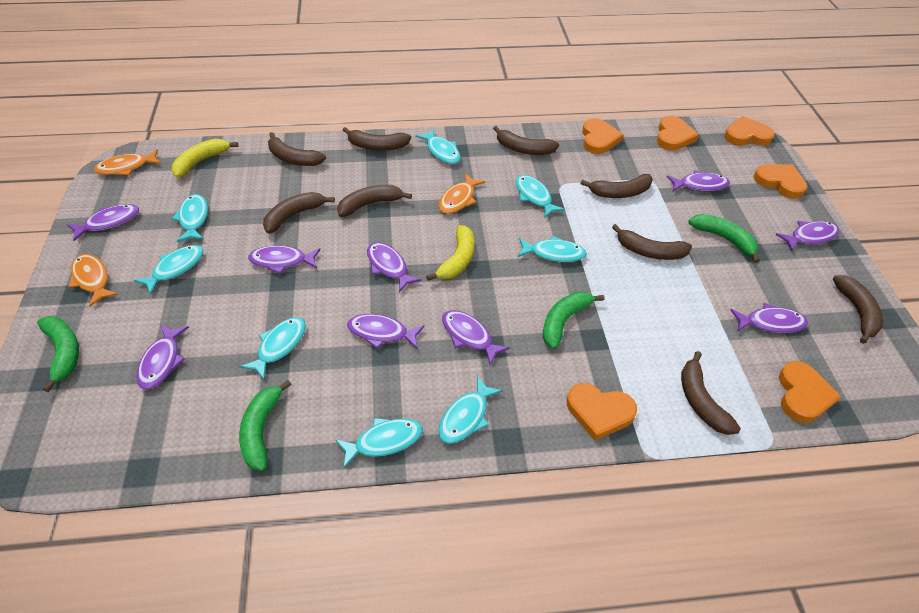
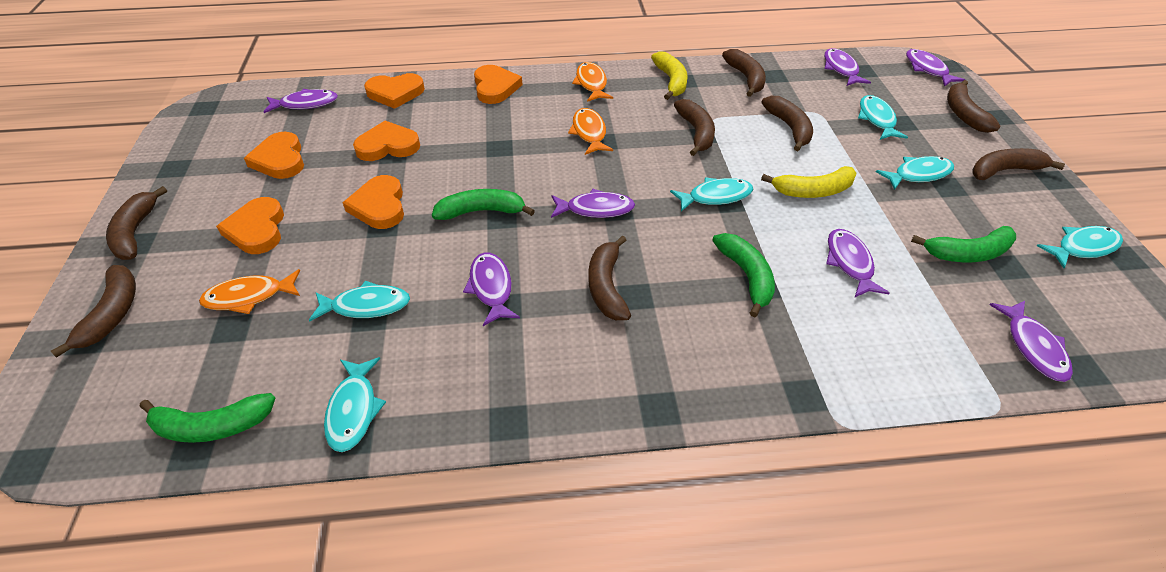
brown banana: [263,192,335,234] [268,132,326,166] [337,185,412,217] [343,127,411,151] [493,126,559,155] [581,174,653,198] [612,224,692,260] [681,351,741,435] [833,275,883,344] = 9 -> [51,265,136,358] [106,186,167,260] [588,236,631,320] [674,99,715,156] [722,49,766,97] [762,96,813,151] [947,80,1000,133] [973,148,1065,180] = 8
purple fish: [67,204,139,241] [136,324,189,390] [248,245,321,274] [347,314,425,349] [367,242,422,292] [442,310,510,365] [666,170,730,191] [730,303,808,333] [775,221,839,251] = 9 -> [264,89,338,113] [463,253,520,326] [551,189,635,218] [824,48,871,86] [826,229,890,298] [906,49,965,87] [989,301,1073,382] = 7
turquoise fish: [134,245,204,294] [172,194,208,242] [240,317,306,380] [335,418,423,468] [415,129,461,164] [438,376,503,444] [515,175,565,217] [517,236,587,262] = 8 -> [309,280,410,321] [324,357,386,452] [670,177,753,212] [858,95,908,140] [876,156,954,190] [1037,226,1123,268] = 6

